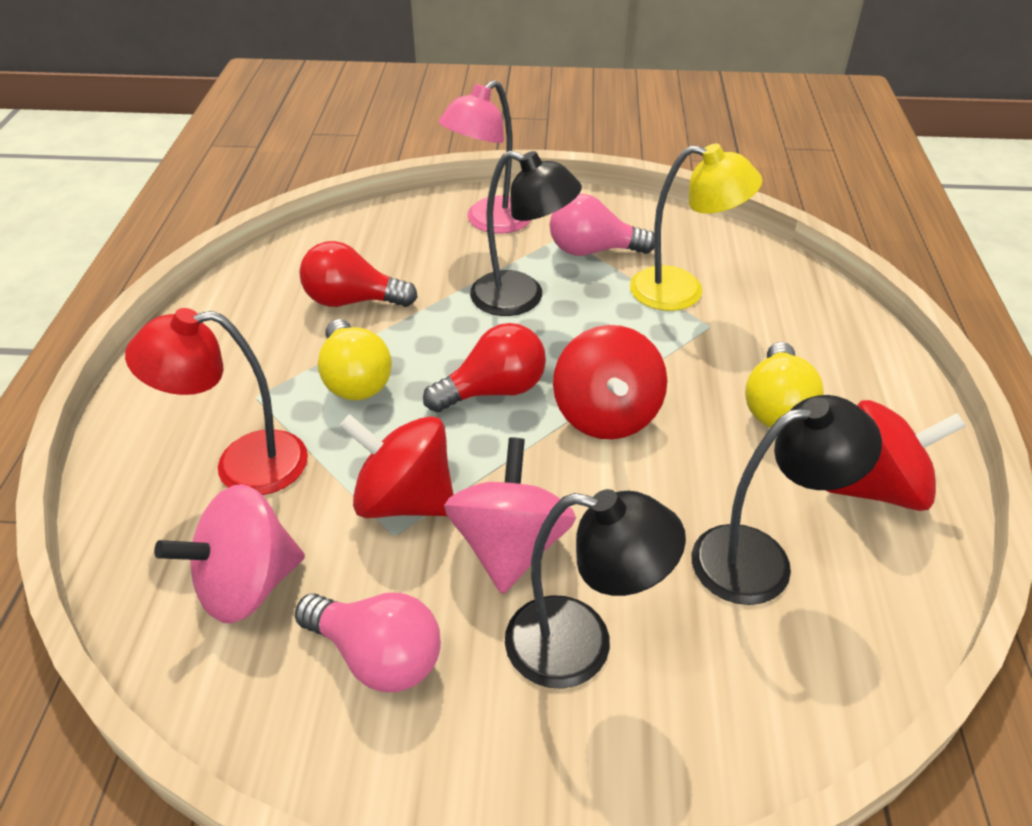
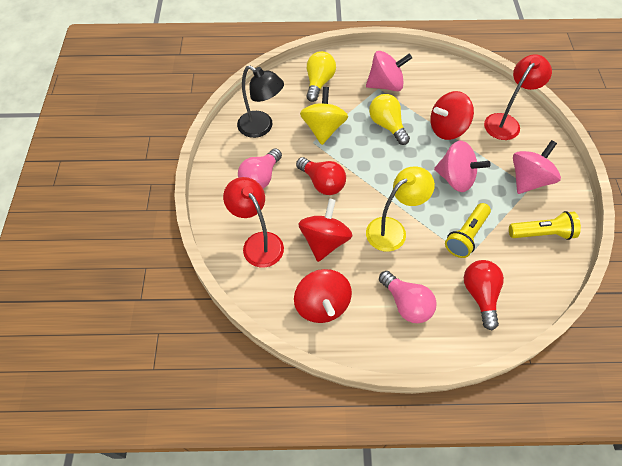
black lamp: [470,151,582,316] [505,489,686,689] [692,395,882,605] = 3 -> [237,65,284,138] = 1
pink lamp: [438,80,531,234] = 1 -> none = 0
pink spinning top: [154,484,305,624] [444,437,576,594] = 2 -> [366,51,412,91] [434,141,490,192] [513,140,561,194] = 3
red lamp: [125,308,308,495] = 1 -> [223,177,284,268] [484,54,552,140] = 2
yellow flashlight: none = 0 -> [445,203,491,258] [509,211,581,240] = 2
yellow spinning top: none = 0 -> [300,87,348,145] = 1

